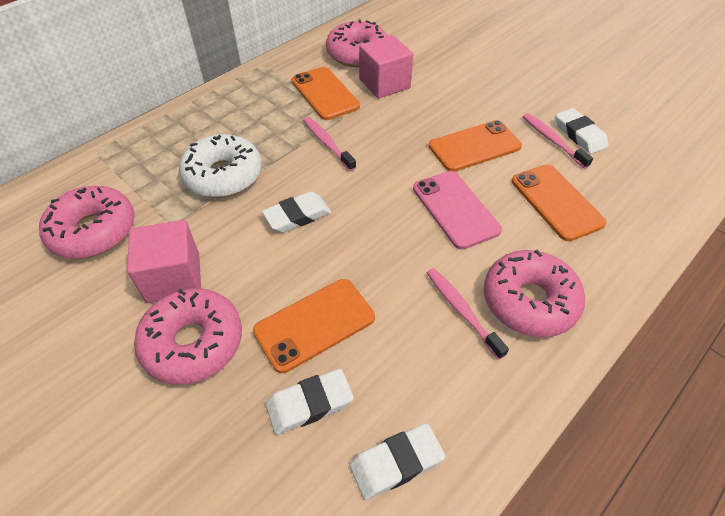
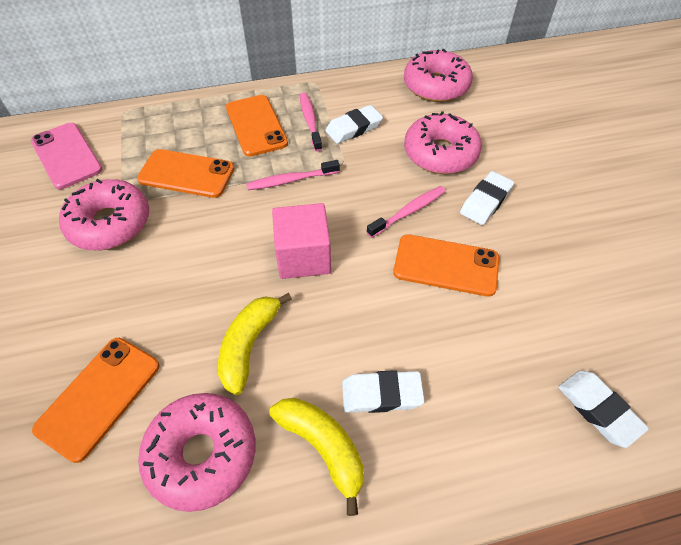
pink cube: [127,220,201,303] [359,35,413,99] = 2 -> [272,203,331,279] = 1
white donut: [179,134,262,198] = 1 -> none = 0
yellow banana: none = 0 -> [218,293,292,395] [269,398,364,516] = 2

